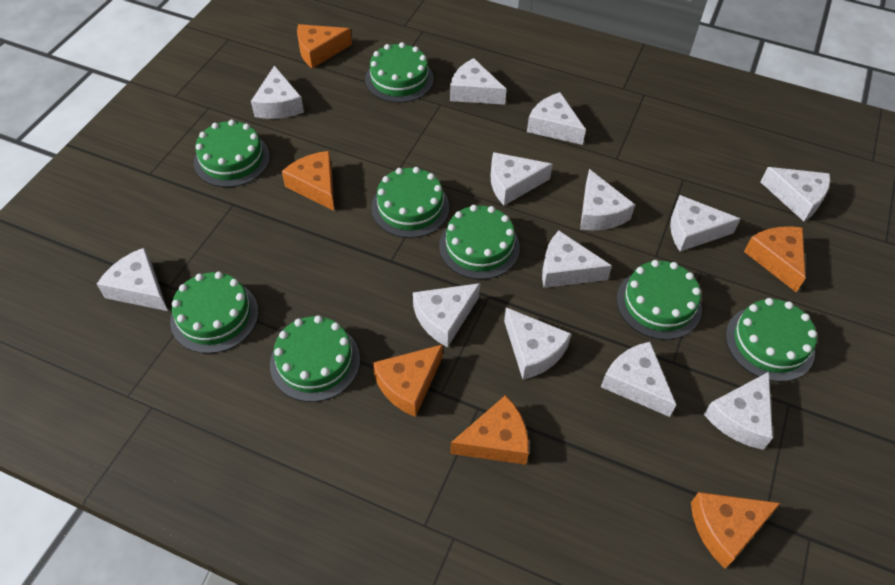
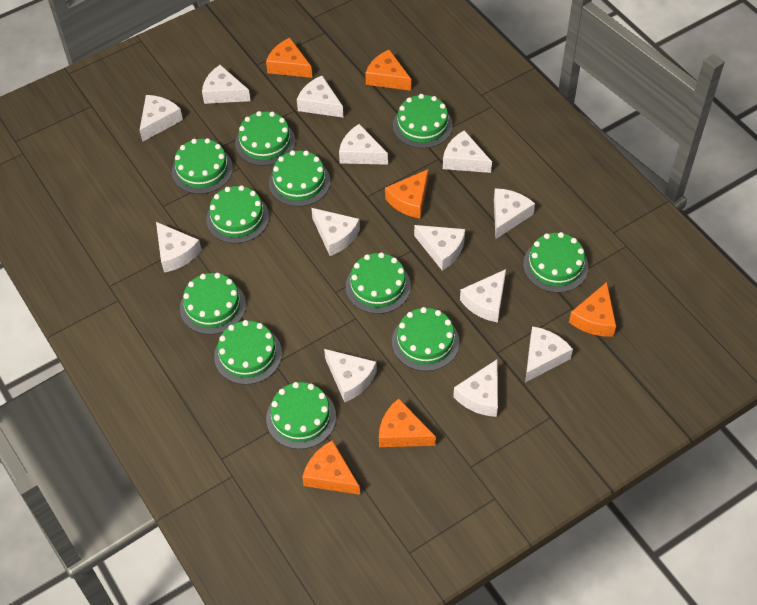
green cake: [170,272,258,354] [194,120,270,187] [270,315,360,402] [365,42,434,103] [371,167,449,238] [439,205,520,279] [616,260,702,340] [726,298,817,382] = 8 -> [172,138,233,194] [180,273,246,335] [206,185,269,244] [214,320,282,385] [235,111,295,166] [266,382,336,449] [269,150,330,207] [346,252,411,314] [392,307,459,371] [393,94,453,148] [523,232,588,293] = 11

